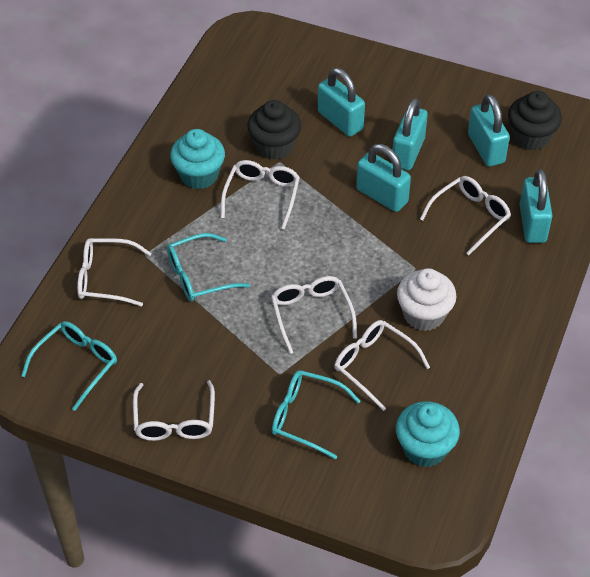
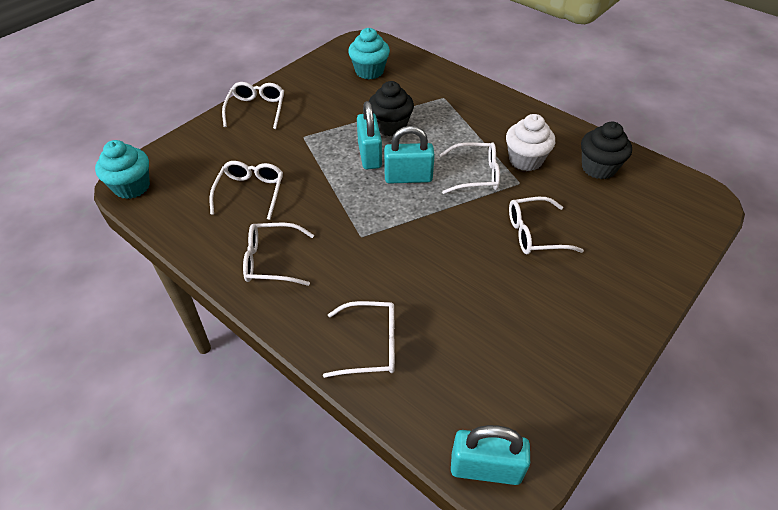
turquoise glasses: [21,321,117,411] [167,233,250,302] [272,370,361,459] = 3 -> none = 0
turquoise padlock: [318,68,365,137] [356,144,411,212] [391,98,428,170] [468,94,510,167] [520,169,553,243] = 5 -> [357,101,382,169] [384,126,435,184] [451,425,530,485] = 3

